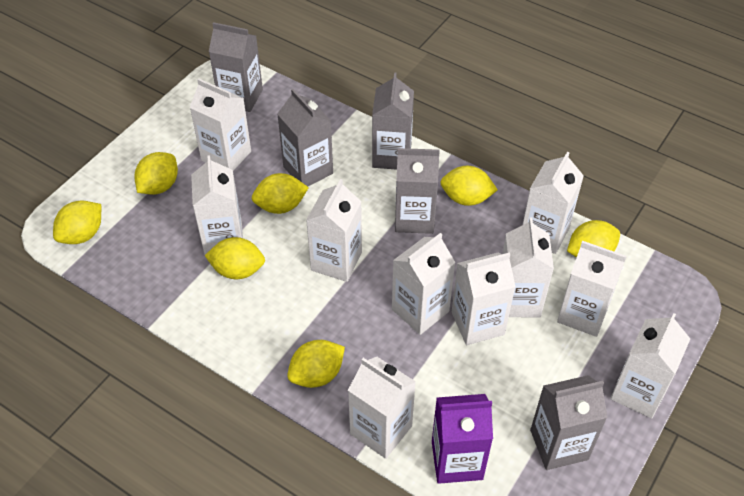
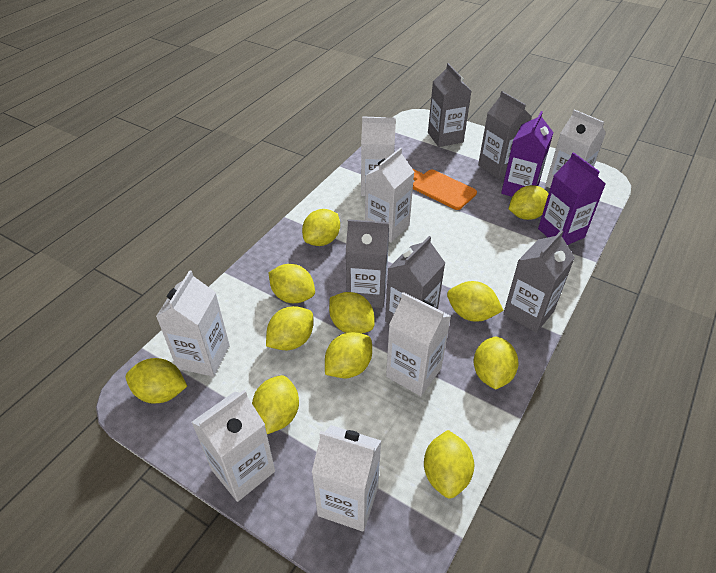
orange cutting board: none = 0 -> [413,169,477,210] = 1
purple carton: [432,394,493,484] = 1 -> [501,111,554,197] [538,152,605,245] = 2
white carton: [190,78,251,171] [191,155,243,255] [306,179,362,282] [348,357,416,459] [392,233,456,335] [452,252,516,345] [502,218,554,318] [523,151,584,254] [557,241,627,337] [610,313,690,418] = 10 -> [156,270,230,377] [192,390,275,502] [311,425,381,532] [361,116,396,196] [365,148,414,242] [386,292,451,396] [545,109,606,188] = 7
yellow lemon: [53,201,101,244] [134,152,178,195] [205,237,265,279] [252,173,309,214] [287,340,345,388] [440,166,498,206] [567,220,620,258] = 7 -> [126,358,187,403] [252,375,299,434] [266,306,313,350] [269,264,315,303] [302,209,340,246] [325,332,372,378] [329,292,374,334] [424,430,474,498] [447,281,504,322] [474,337,519,390] [509,185,549,220] = 11

